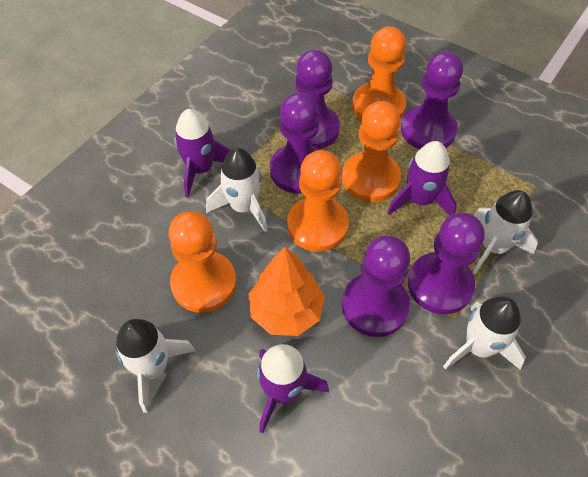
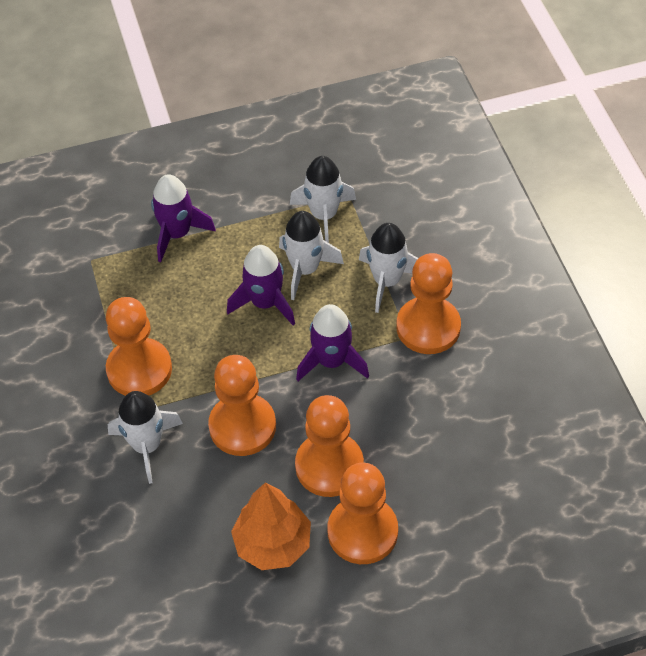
orange pawn: [169,211,237,313] [287,150,349,252] [342,101,401,202] [352,27,406,120] = 4 -> [106,297,172,396] [208,355,276,456] [295,395,364,497] [327,463,398,564] [396,253,461,354] = 5
purple pawn: [270,92,319,194] [295,50,340,149] [342,235,410,337] [401,51,463,149] [408,213,485,314] = 5 -> none = 0

